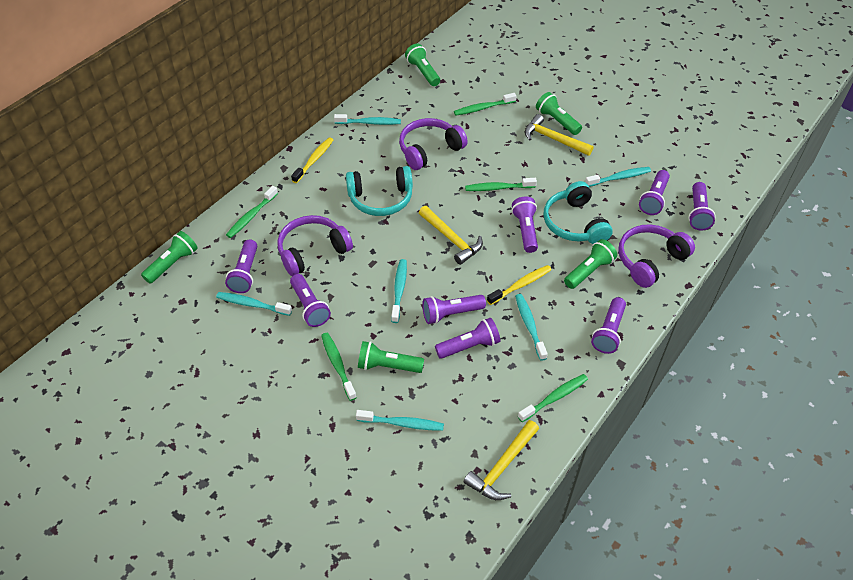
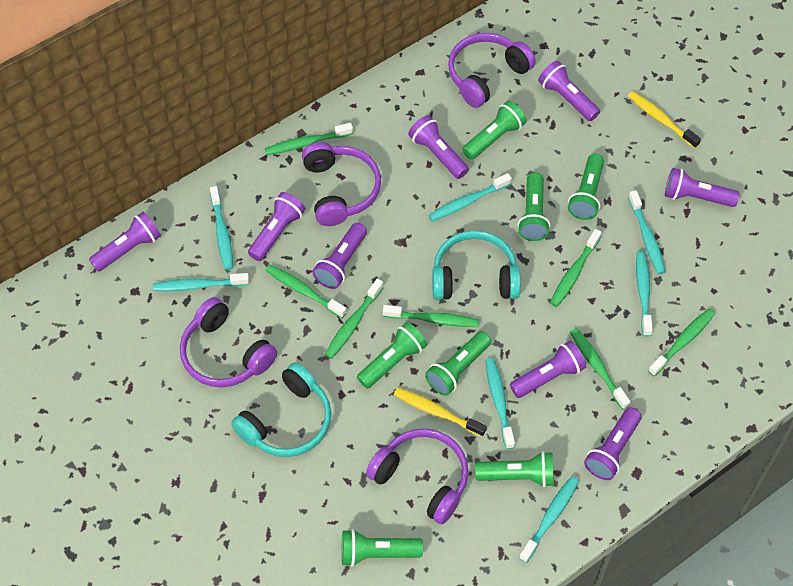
green flashlight: [141,231,198,284] [358,341,424,373] [405,44,440,86] [536,92,582,135] [564,239,617,289] = 5 -> [341,529,423,567] [357,322,427,389] [425,331,491,396] [462,101,526,160] [475,451,554,488] [518,173,550,241] [568,154,604,220] = 7
green toothbrush: [226,186,278,238] [321,333,357,401] [454,93,516,115] [465,178,537,191] [518,374,588,422] = 5 -> [265,123,353,155] [265,265,347,318] [325,279,384,359] [383,305,479,327] [550,229,602,307] [570,328,630,410] [648,308,715,376] = 7
purple headphones: [277,215,353,276] [399,118,468,170] [618,224,695,288] = 3 -> [180,297,277,387] [302,142,381,226] [366,429,469,524] [448,33,536,108] = 4
turquoise toothbrush: [216,292,292,316] [334,114,401,125] [356,410,444,431] [391,259,407,323] [515,294,548,361] [585,167,651,187] = 6 -> [153,273,249,291] [210,186,233,270] [429,173,512,221] [485,358,515,449] [519,476,579,563] [628,190,666,274] [636,251,653,337] = 7
yellow hammer: [419,206,483,265] [464,420,539,500] [525,114,594,156] = 3 -> none = 0

